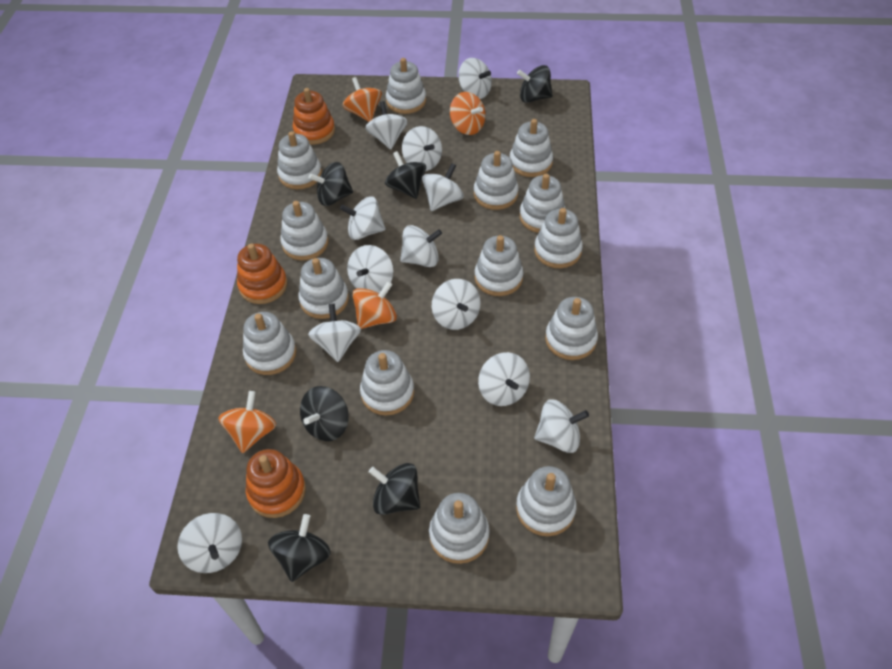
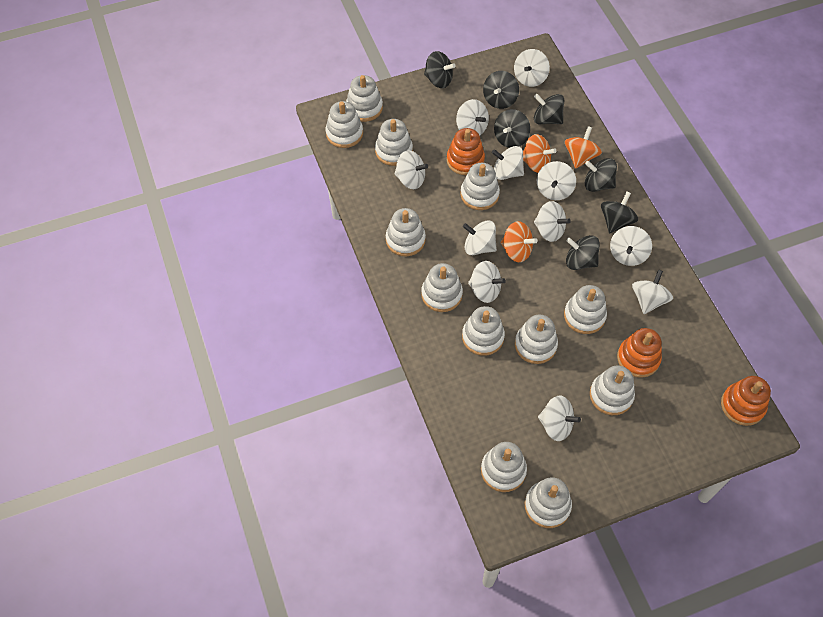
black spinning top: [268,514,331,582] [300,386,349,441] [309,162,353,206] [369,463,420,515] [385,151,426,199] [517,65,553,103] = 6 -> [424,51,456,88] [483,71,519,109] [494,109,530,148] [534,94,564,124] [566,235,600,270] [585,158,617,192] [601,192,638,233] = 7
orange spinning top: [218,391,276,453] [342,77,382,122] [352,281,397,329] [450,92,486,135] = 4 -> [501,221,537,262] [523,134,556,173] [565,126,602,168] = 3
white spinning top: [177,513,242,573] [308,304,361,362] [340,196,385,240] [347,245,393,293] [365,101,408,149] [400,225,442,267] [402,126,442,171] [422,164,464,211] [432,279,481,330] [458,58,492,99] [478,352,530,406] [534,399,589,453] = 12 -> [395,150,428,189] [456,99,489,136] [463,221,497,255] [468,261,506,303] [492,146,524,180] [514,49,550,87] [534,201,571,242] [537,161,576,200] [538,396,581,441] [610,226,652,266] [632,270,673,314] = 11
white stacking toy: [243,312,297,375] [277,131,322,189] [281,201,328,260] [298,258,349,319] [360,350,414,415] [386,58,426,114] [429,493,490,564] [474,151,519,210] [475,235,523,296] [510,119,553,177] [516,466,576,536] [519,174,566,233] [534,208,583,268] [545,297,598,360] = 14 -> [326,101,363,148] [346,75,383,122] [375,119,413,166] [386,208,426,256] [421,263,463,312] [461,163,500,210] [462,306,505,356] [481,442,527,492] [515,315,558,364] [525,477,572,528] [564,285,607,334] [590,366,635,415] = 12

